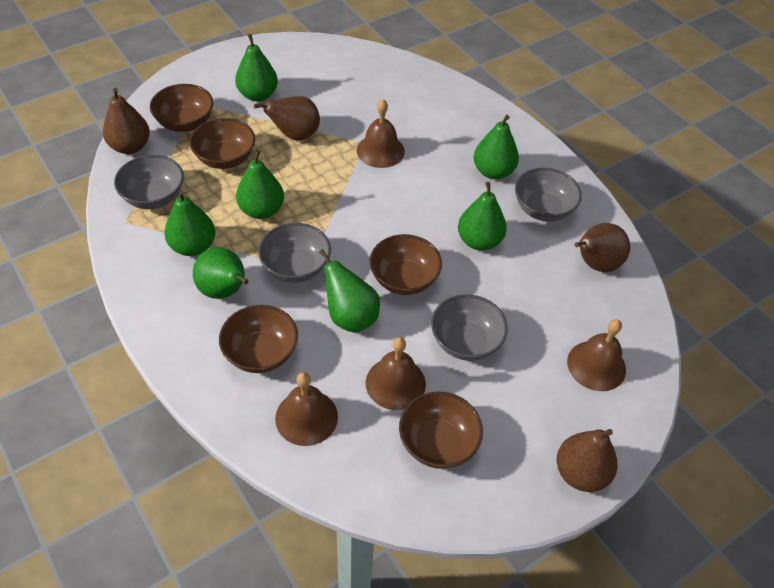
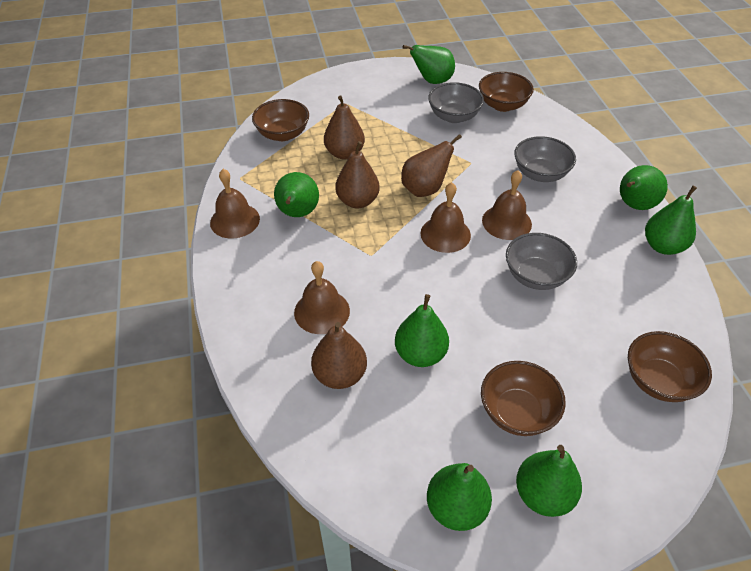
brown bowl: [150,84,213,132] [190,118,255,169] [219,305,298,373] [370,234,442,295] [399,391,483,469] = 5 -> [252,99,309,141] [479,72,534,112] [481,361,566,436] [628,331,712,402] = 4
grey bowl: [114,155,184,209] [258,223,331,283] [431,294,508,361] [515,168,582,222] = 4 -> [428,82,484,123] [506,233,577,290] [514,136,576,182] = 3

